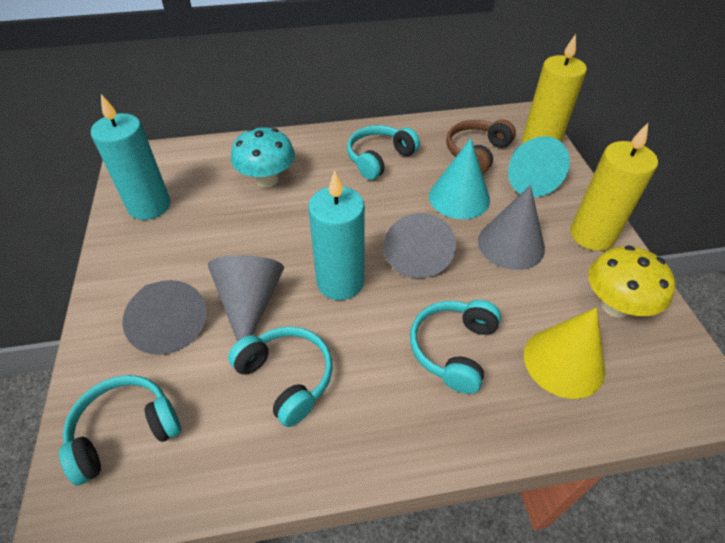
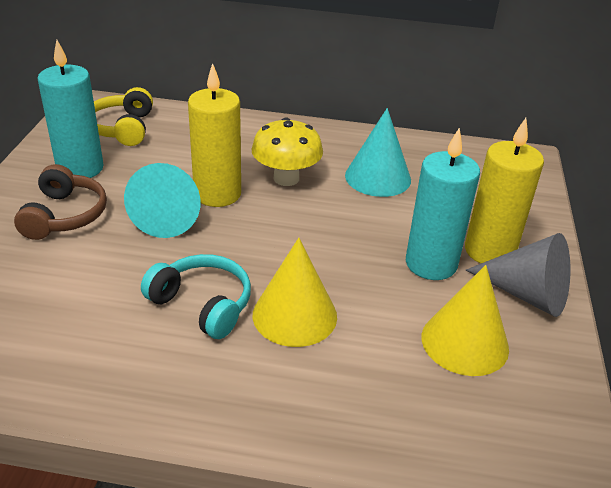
grey cone: [123,280,207,355] [208,255,284,342] [384,213,456,278] [478,185,545,270] = 4 -> [466,233,570,317] = 1
turquoise headphones: [59,375,181,485] [228,326,333,427] [347,125,420,180] [410,300,501,394] = 4 -> [141,254,251,339] = 1
turquoise mushroom: [231,127,295,187] = 1 -> none = 0
yellow cone: [524,308,605,399] = 1 -> [252,238,337,347] [422,265,509,376] = 2
yellow headphones: none = 0 -> [94,87,153,146] = 1

